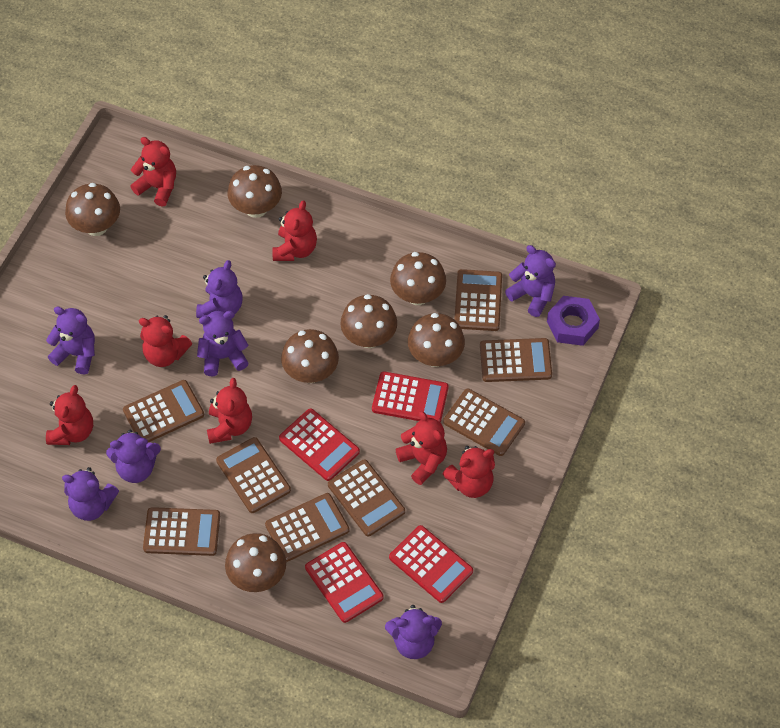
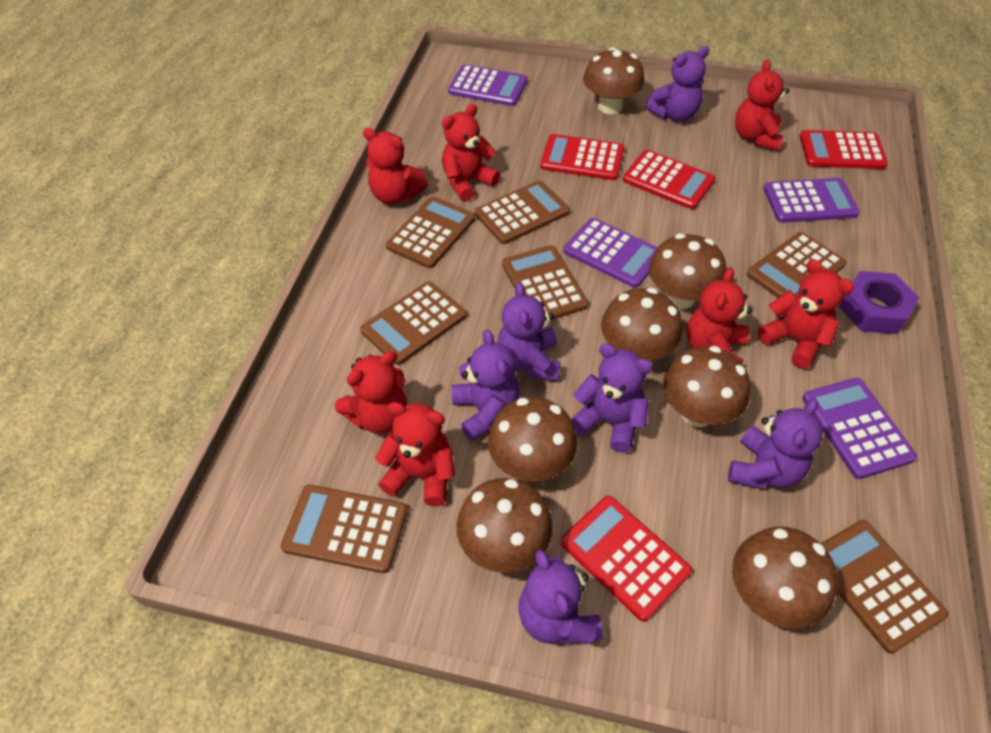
brown calculator: [123,380,204,442] [143,507,220,556] [216,437,291,513] [265,493,350,562] [328,460,405,536] [443,388,525,456] [454,269,502,331] [480,338,552,382] = 8 -> [281,485,408,573] [360,282,467,365] [386,196,475,268] [475,180,570,244] [502,245,588,320] [747,232,846,298] [820,520,949,654] = 7
purple calculator: none = 0 -> [448,64,528,106] [564,218,658,288] [763,178,860,223] [802,378,917,479] = 4
purple teddy bear: [46,306,95,374] [62,467,119,521] [106,430,161,483] [196,260,243,318] [197,311,249,376] [385,605,442,659] [505,245,556,317] = 7 -> [452,330,520,441] [497,282,560,381] [518,550,603,644] [571,344,653,453] [645,46,709,122] [728,398,823,489] = 6

